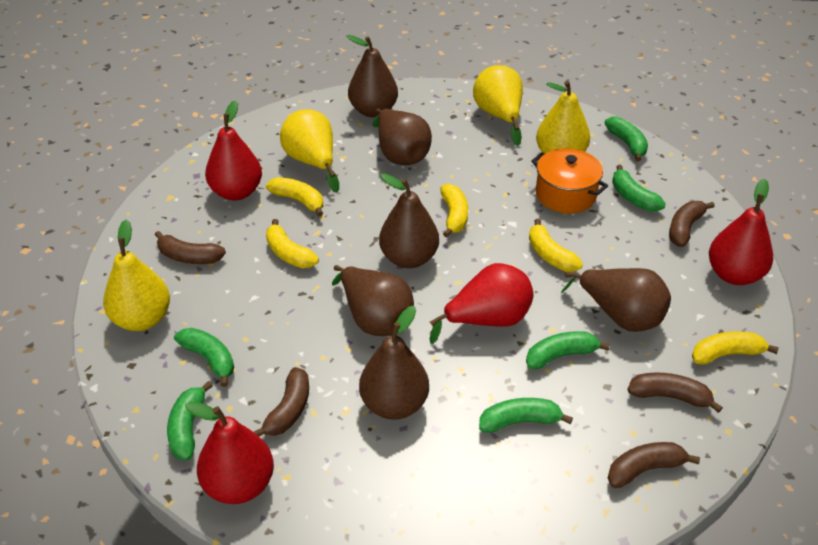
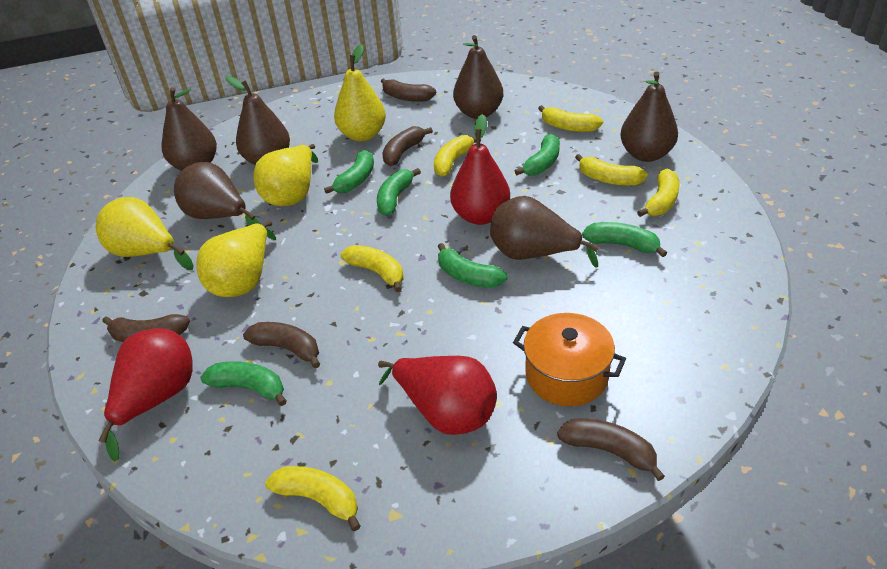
red pear: [185,401,274,504] [205,100,262,201] [430,263,533,344] [709,179,773,285] = 4 -> [98,328,193,462] [378,356,497,435] [450,114,510,225] = 3
yellow banana: [266,177,323,216] [266,219,319,268] [440,184,468,237] [529,219,583,272] [692,331,779,365] = 5 -> [265,466,360,531] [341,245,403,292] [434,135,481,177] [538,105,603,132] [575,154,648,186] [637,168,679,217] = 6

